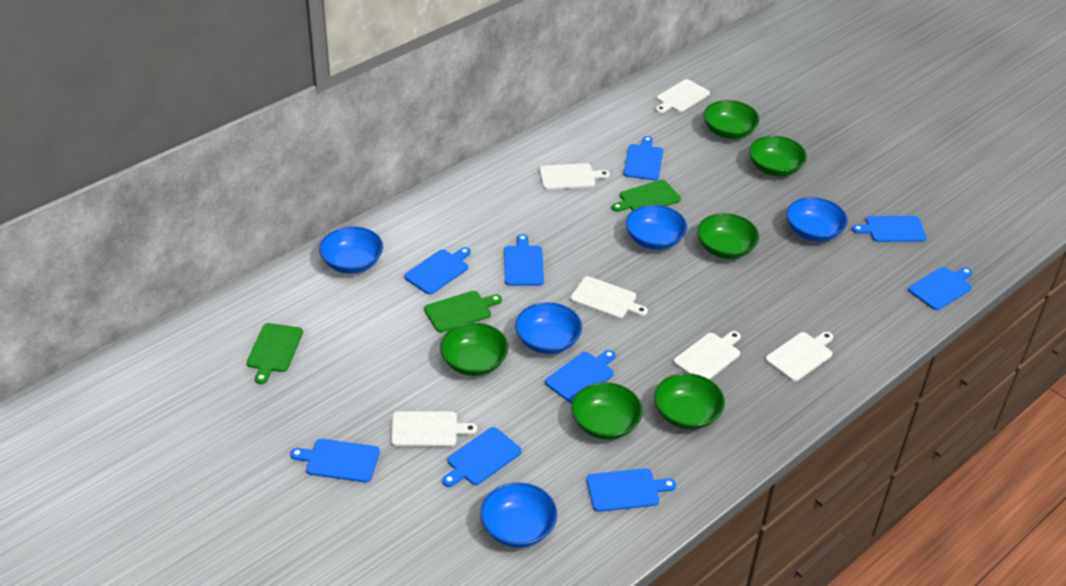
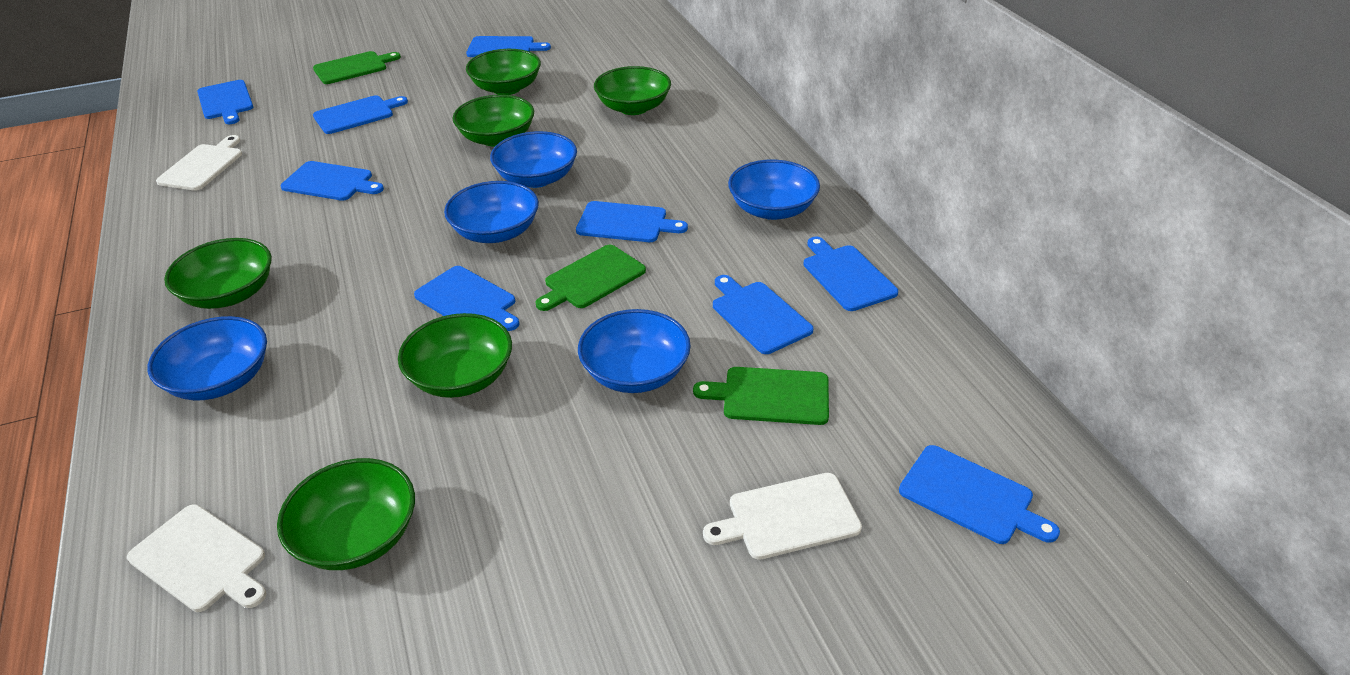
white cutting board: [391,411,477,447] [539,163,610,190] [570,276,648,319] [656,79,710,113] [674,331,741,380] [765,332,833,382] = 6 -> [127,504,266,612] [156,135,242,191] [703,473,862,560] = 3

